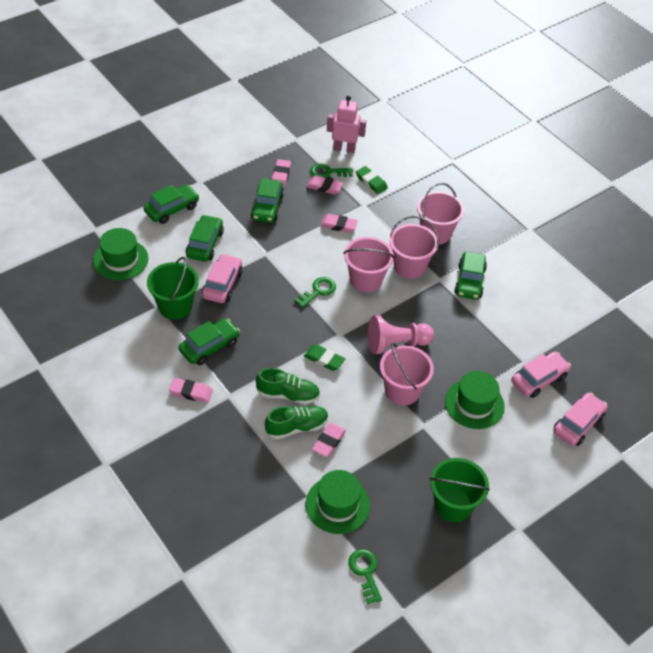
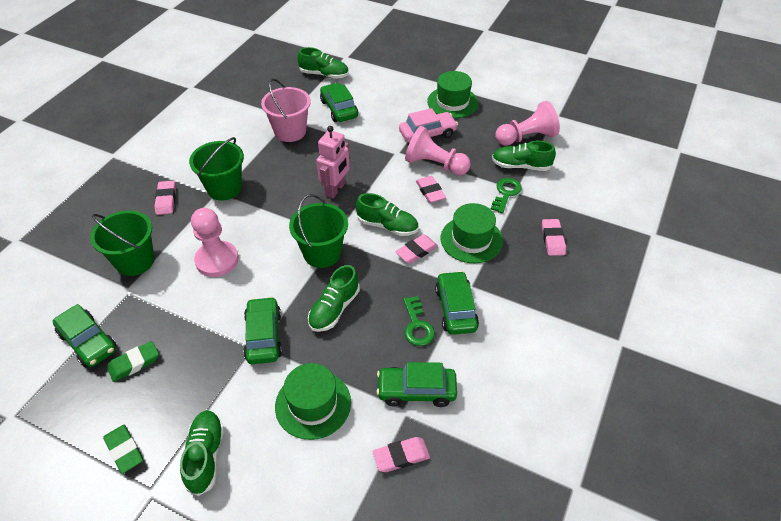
green bucket: [147,257,199,319] [429,458,490,522] = 2 -> [90,210,154,276] [189,137,244,201] [289,194,348,268] = 3
green key: [294,277,336,308] [310,163,353,178] [348,549,382,604] = 3 -> [403,296,435,346] [491,178,522,213] = 2
green shoe: [256,368,320,404] [265,406,329,439] = 2 -> [180,410,224,496] [297,47,349,79] [308,265,360,332] [356,193,418,236] [492,141,556,171] = 5
pink bucket: [343,237,395,292] [380,343,434,405] [390,216,439,279] [417,183,464,245] = 4 -> [261,79,311,142] = 1
pink car: [202,254,243,303] [511,352,571,398] [553,392,607,446] = 3 -> [399,108,458,142] = 1
pink pawn: [368,316,434,354] = 1 -> [191,208,239,277] [405,126,471,176] [495,101,560,146] = 3

